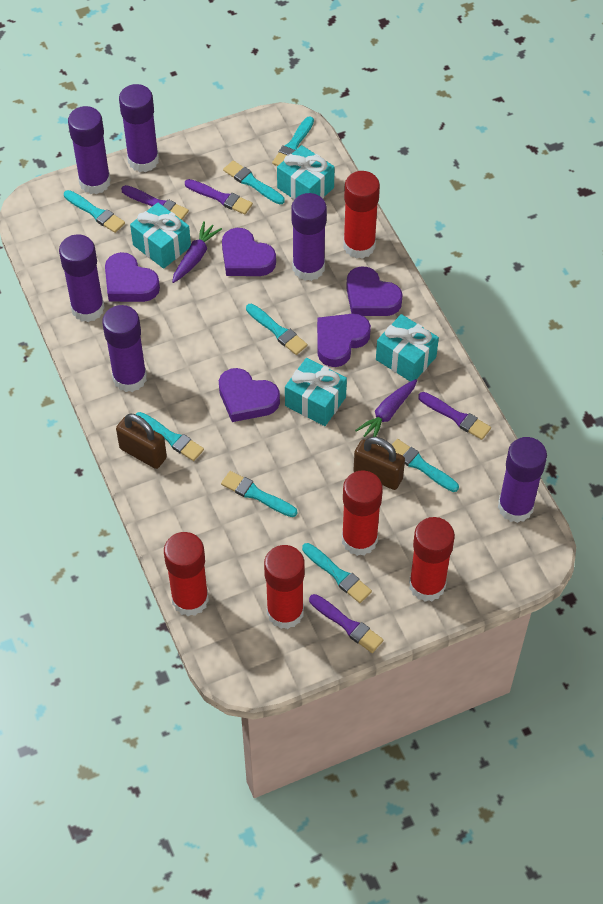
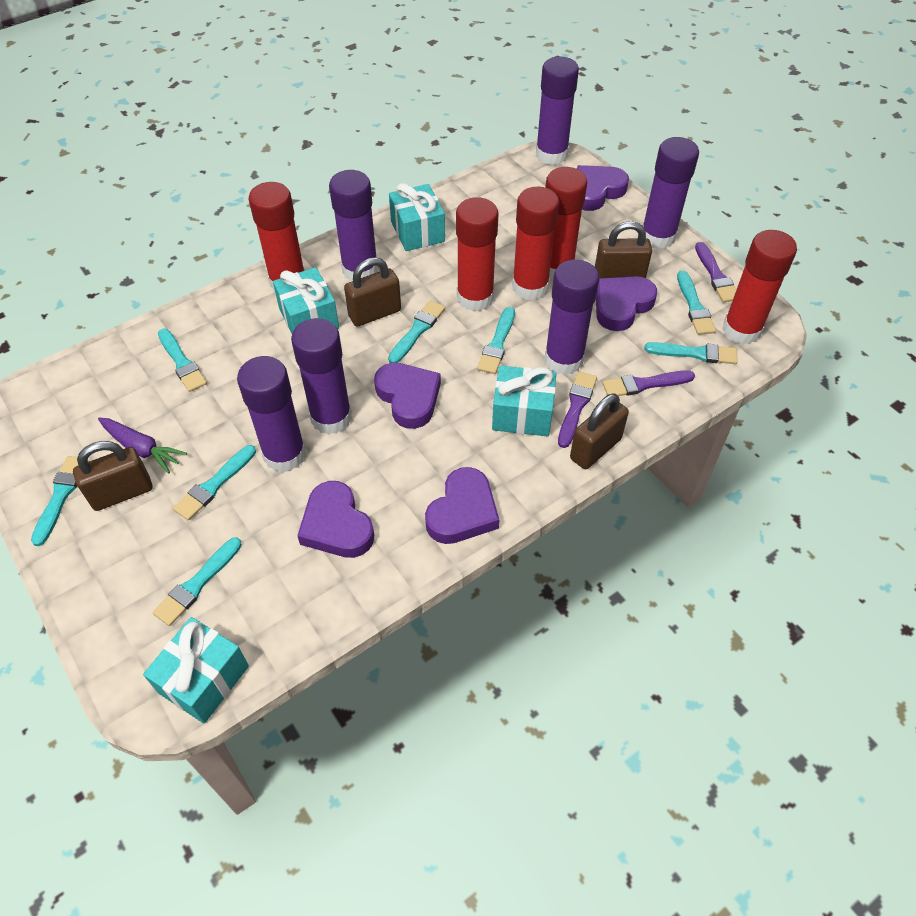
brown padlock: [116,414,167,469] [353,437,405,490] = 2 -> [73,441,152,511] [344,257,401,327] [570,393,629,469] [595,221,652,279] = 4
purple brush: [121,185,189,220] [185,179,253,214] [309,594,383,653] [418,392,491,440] = 4 -> [558,372,597,448] [603,370,695,396] [695,242,736,302] = 3
purple carrot: [172,221,222,283] [355,379,417,437] = 2 -> [98,418,187,474] = 1

